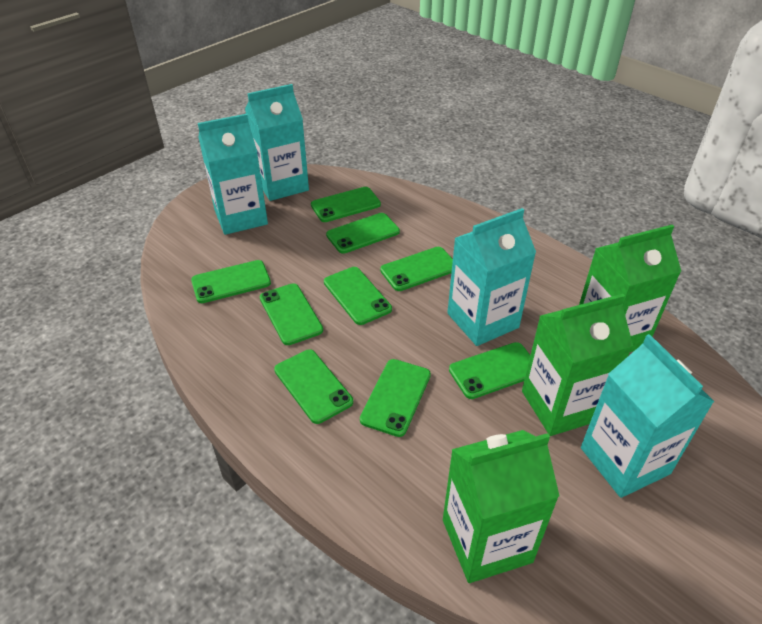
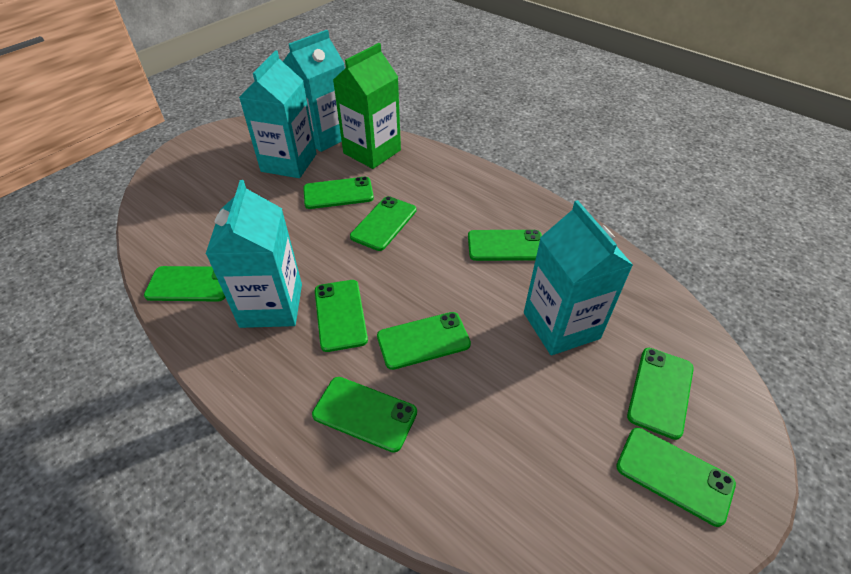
green carton: [443,430,559,583] [522,294,633,436] [579,225,681,352] = 3 -> [333,43,401,169] = 1

